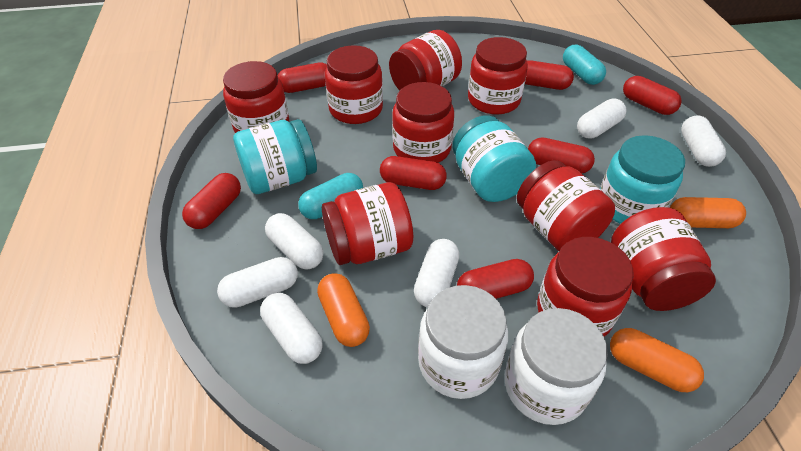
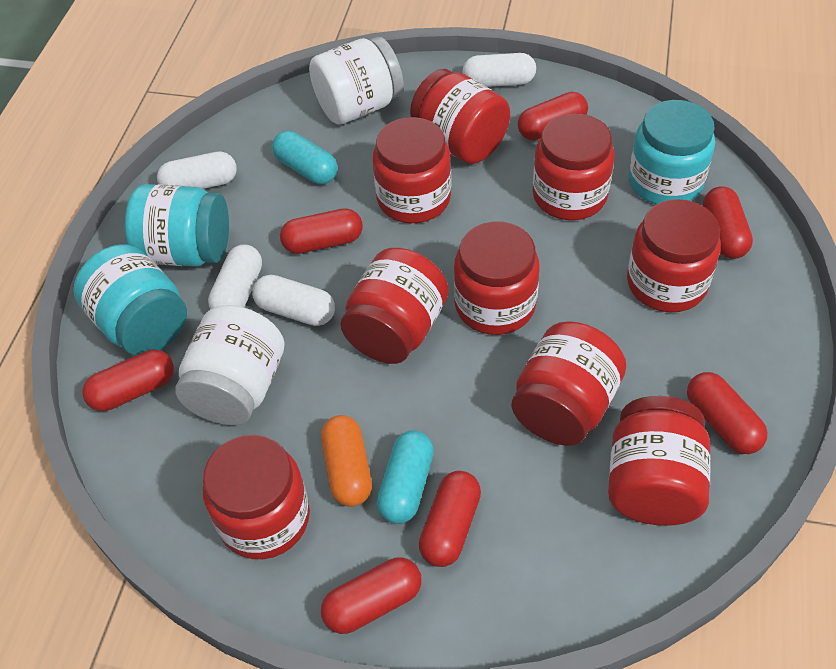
orange capsule: [317,273,370,347] [610,328,704,392] [670,197,746,228] = 3 -> [321,415,372,507] = 1
white capsule: [217,257,298,308] [260,293,323,364] [265,213,324,269] [414,239,459,307] [577,99,627,139] [681,115,726,167] = 6 -> [157,151,237,189] [208,245,262,309] [252,275,335,326] [462,53,536,87] = 4

